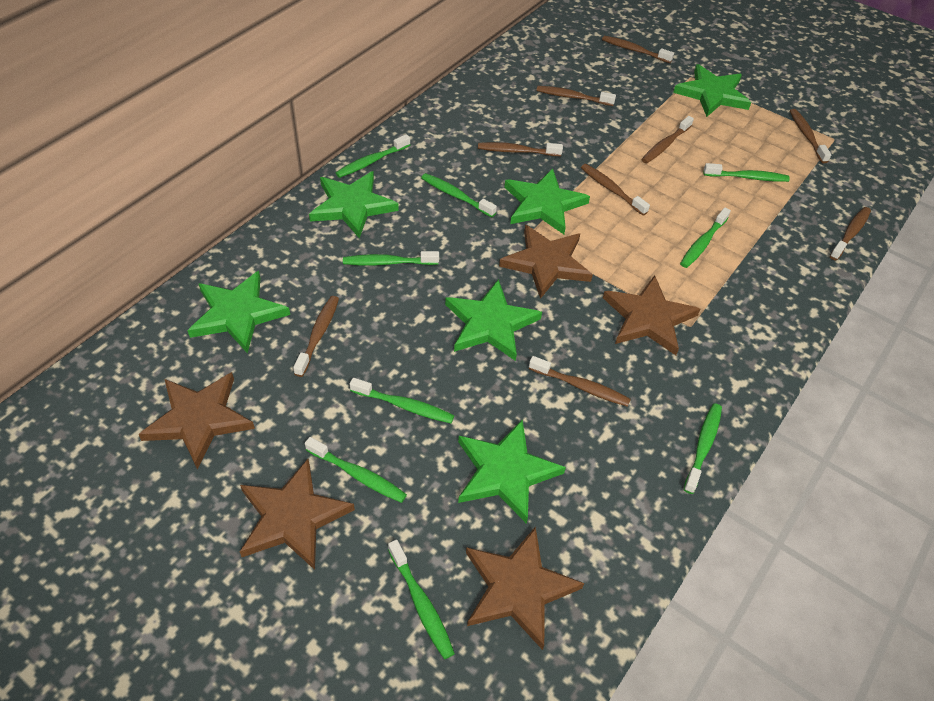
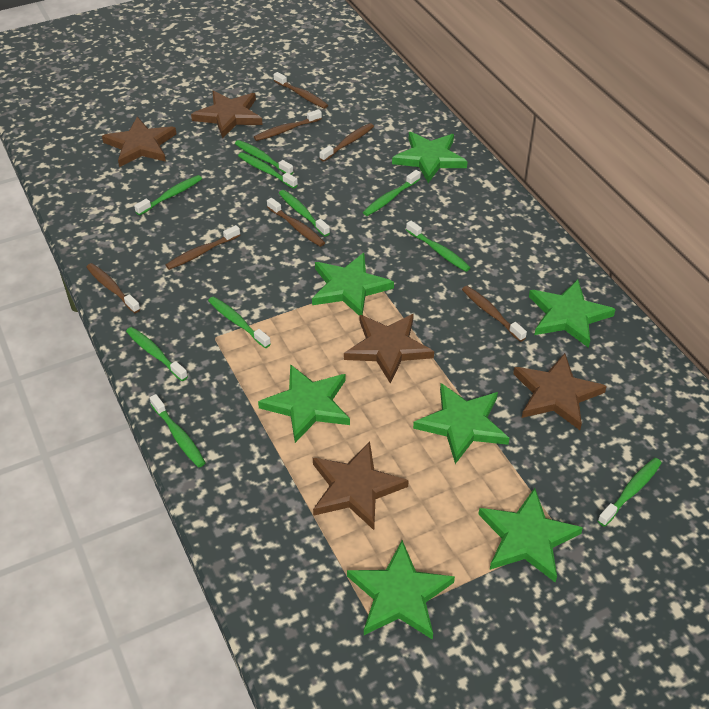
brown toothbrush: [293,296,339,377] [478,142,563,156] [529,356,631,407] [536,86,616,106] [581,164,650,215] [602,36,674,63] [642,116,694,163] [790,109,831,163] [830,207,871,260] = 9 -> [86,263,140,313] [166,225,240,270] [254,109,322,141] [267,198,325,247] [274,72,328,109] [319,123,374,162] [462,286,527,342] = 7
green star: [187,271,290,354] [309,171,399,238] [445,279,542,361] [458,420,566,524] [504,168,590,234] [673,64,751,117] = 6 -> [258,364,350,443] [312,253,394,316] [347,540,455,640] [392,132,468,183] [413,383,509,464] [478,488,583,583] [529,279,616,348] = 7
green toothbrush: [305,437,407,503] [336,134,410,178] [343,251,439,266] [350,378,454,423] [388,540,455,659] [421,173,497,217] [680,207,731,268] [684,403,722,494] [703,163,790,182] = 9 -> [126,327,188,381] [134,175,202,216] [150,394,206,467] [208,296,271,348] [235,140,293,175] [238,152,298,189] [279,190,330,237] [363,170,421,216] [406,221,471,272] [598,458,662,527] = 10

